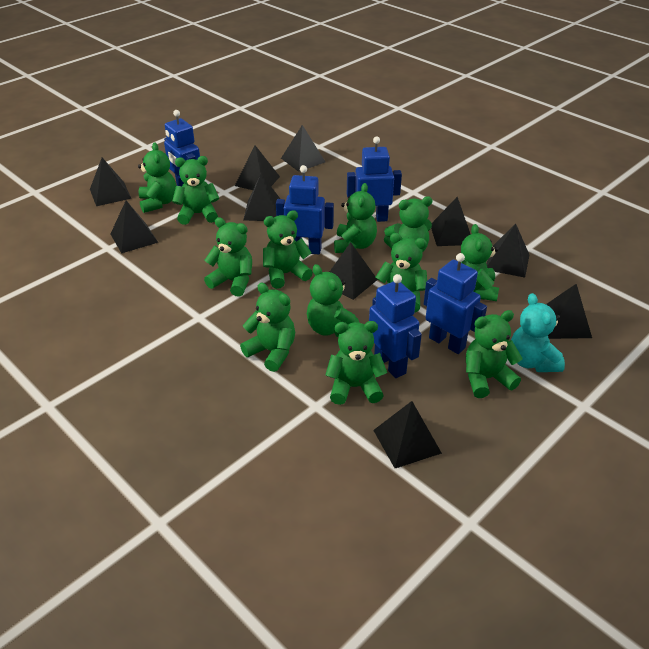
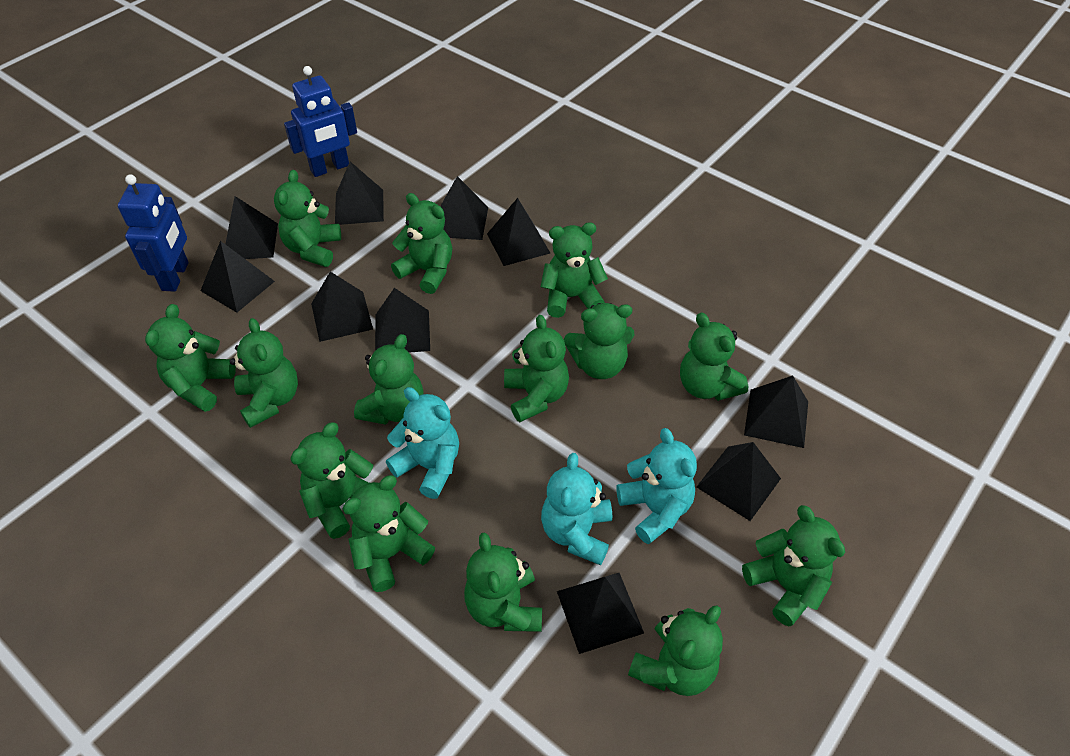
blue robot: [164,110,200,187] [276,165,334,254] [347,137,402,222] [369,274,422,378] [424,253,487,354] = 5 -> [118,174,189,292] [284,66,357,177] = 2
green teddy bear: [138,143,176,213] [172,156,219,225] [204,217,252,297] [240,283,295,372] [263,210,313,289] [307,264,359,337] [325,321,387,405] [334,183,377,253] [375,233,427,312] [384,196,432,252] [461,224,499,301] [466,310,523,398] = 12 -> [145,304,236,412] [230,318,298,428] [274,170,341,267] [291,422,373,539] [343,475,435,592] [354,334,423,425] [391,193,452,294] [464,532,542,632] [504,315,569,422] [541,222,608,318] [564,303,634,379] [628,605,723,696] [680,312,748,401] [742,505,845,626] = 14
turquoise teddy bear: [511,293,565,372] = 1 -> [386,387,459,499] [541,453,612,565] [616,428,697,544] = 3

